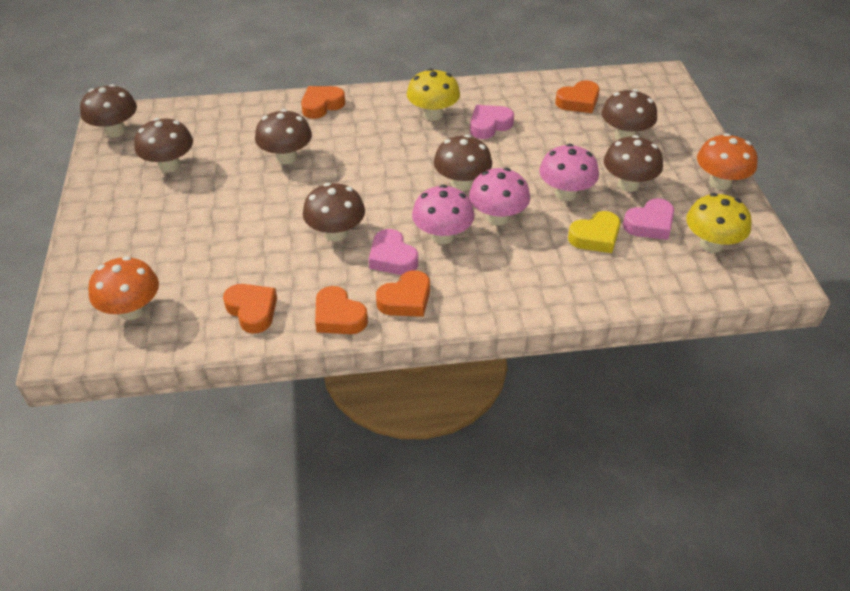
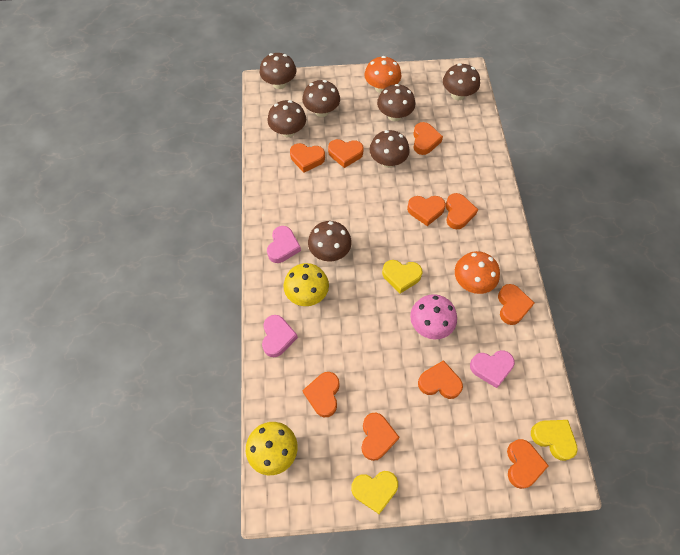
orange heart: [223,284,277,334] [301,86,345,119] [315,286,368,334] [376,270,430,317] [555,80,600,113] = 5 -> [290,143,325,173] [303,372,339,417] [328,139,364,168] [361,413,400,461] [407,196,446,226] [413,122,443,155] [418,360,463,399] [446,193,478,229] [498,284,535,325] [507,439,549,489] = 10
pink mushroom: [412,185,475,244] [469,168,530,225] [539,144,599,201] = 3 -> [410,294,457,339] = 1
yellow heart: [568,211,621,253] = 1 -> [351,471,398,514] [382,260,423,294] [531,420,578,461] = 3

